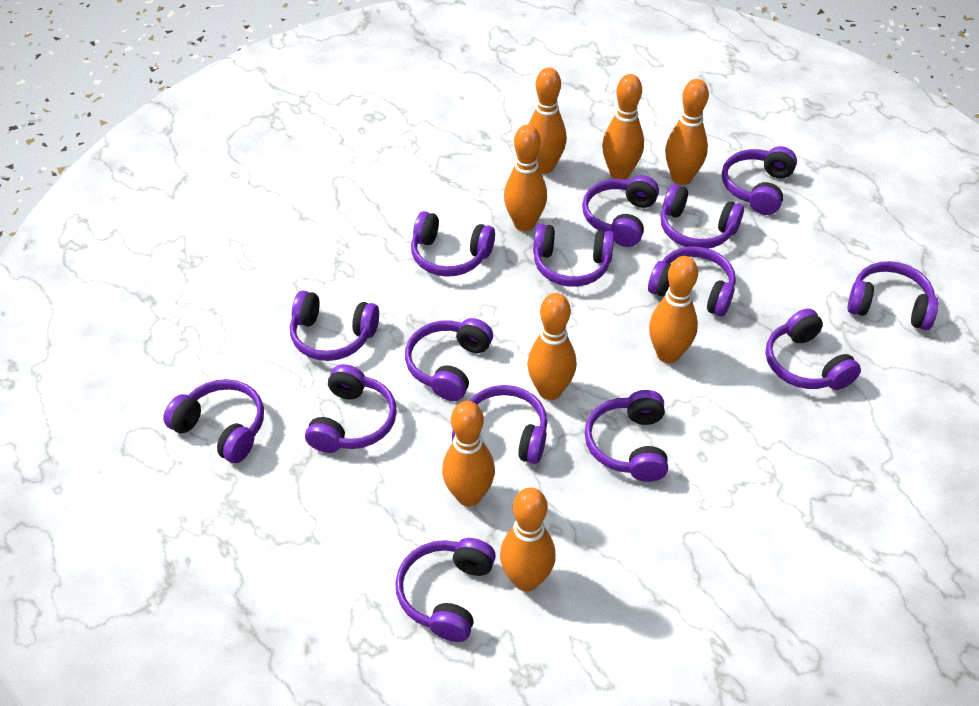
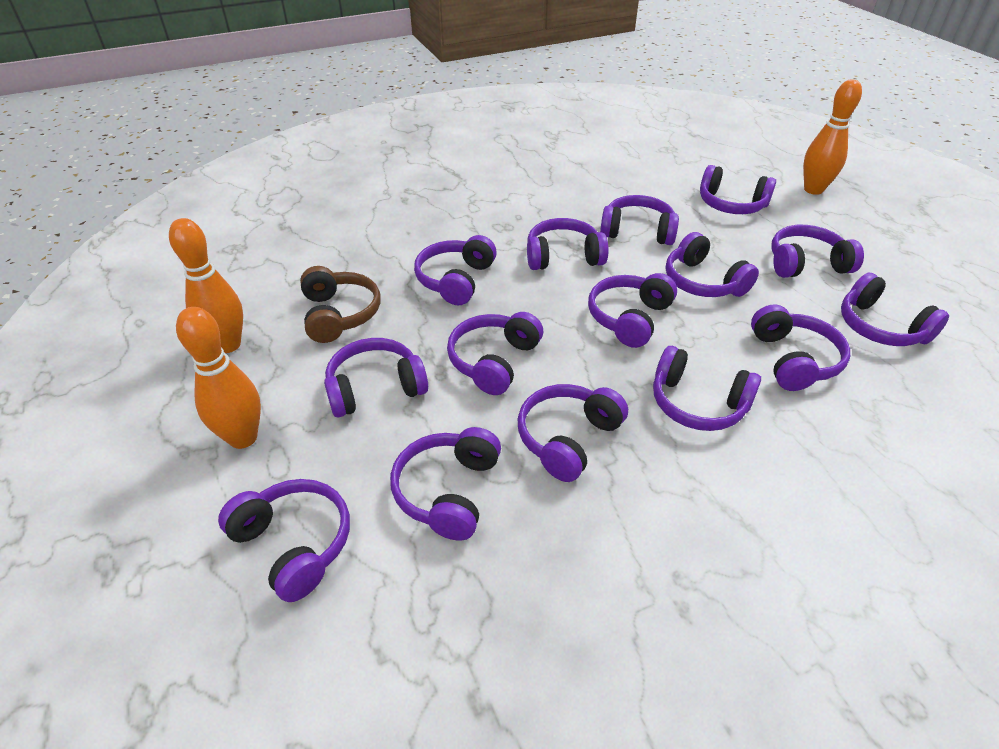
brown headphones: none = 0 -> [300,266,380,343] = 1
orange bowling pin: [442,401,495,507] [500,487,556,591] [504,125,547,231] [527,293,577,400] [528,68,567,174] [602,74,644,179] [649,256,698,363] [665,79,709,185] = 8 -> [169,218,243,353] [176,307,261,449] [803,79,862,195] = 3

